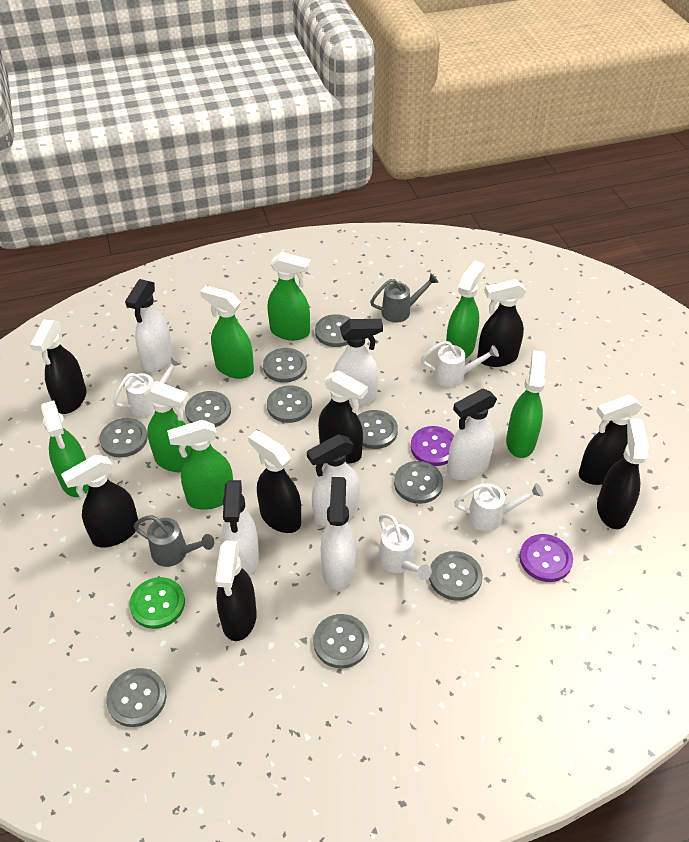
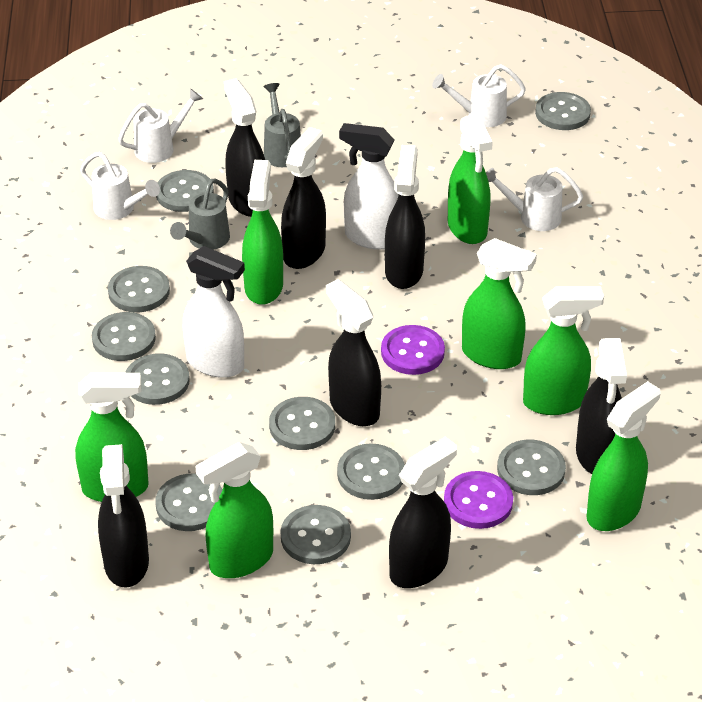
black spray bottle: [30,320,86,414] [61,455,139,548] [215,540,257,641] [248,430,301,533] [318,370,368,463] [477,279,526,367] [579,395,642,485] [597,418,649,529] = 8 -> [98,444,149,587] [224,78,265,217] [281,127,326,269] [326,279,381,426] [385,145,425,289] [389,437,457,588] [576,338,627,474] = 7
green button: [129,577,185,629] = 1 -> none = 0
white spray bottle: [125,279,173,372] [222,480,259,577] [307,434,360,526] [321,477,356,591] [333,319,383,407] [447,388,497,480] = 6 -> [183,246,245,378] [339,123,399,250] = 2

